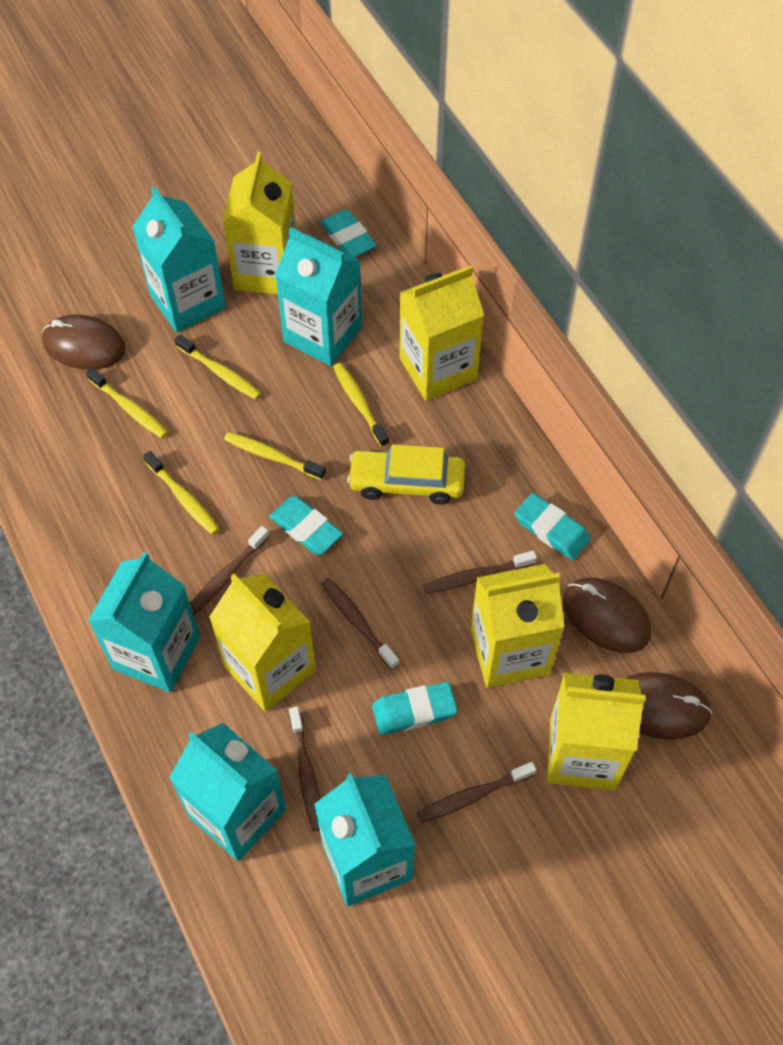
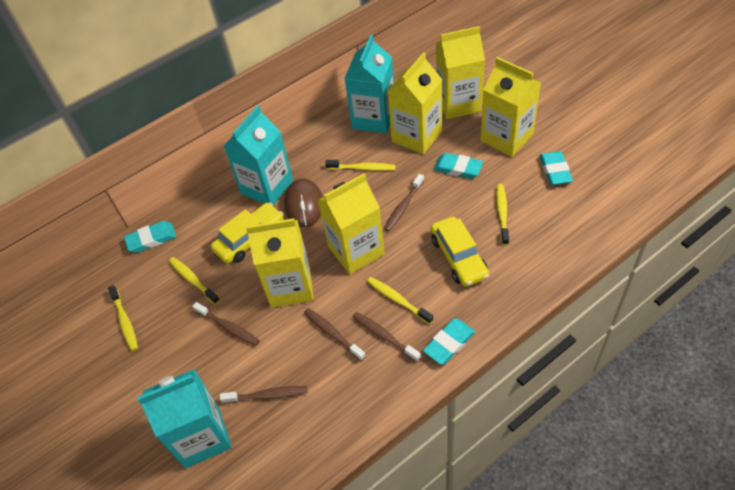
brown mouse: [42,315,126,370] [563,578,651,653] [625,672,712,740] = 3 -> [284,179,323,227] = 1
turquoise carton: [88,552,200,692] [132,186,226,333] [169,723,286,861] [275,227,362,366] [314,773,416,906] = 5 -> [137,369,232,468] [224,105,293,205] [344,35,394,134] = 3
yellow car: [347,444,465,505] = 1 -> [211,202,284,263] [431,217,489,287] = 2

